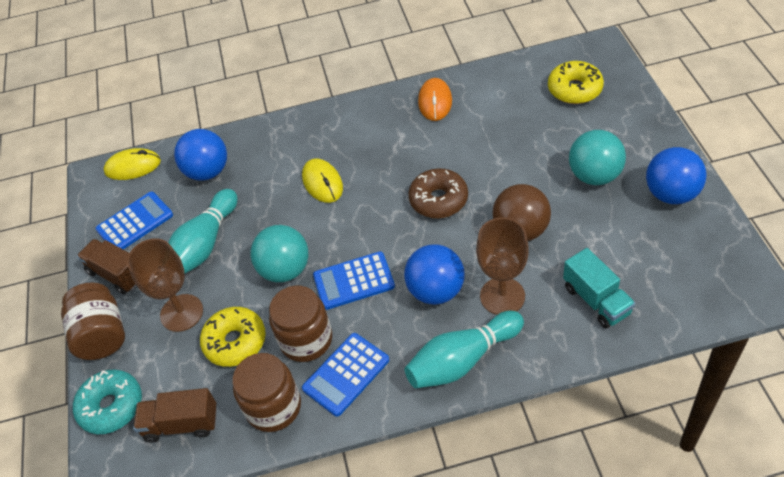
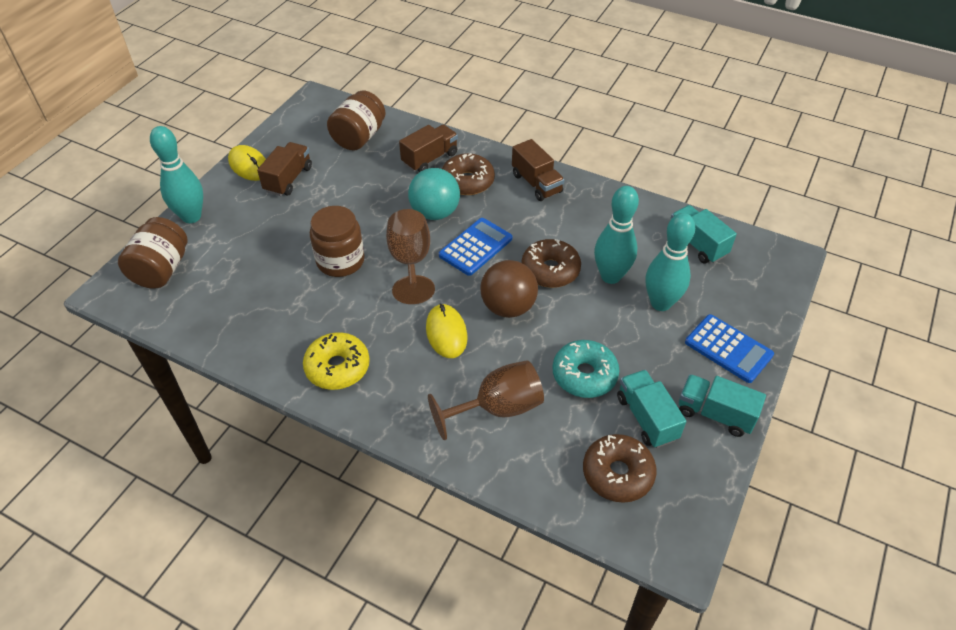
blue ball: [174,129,227,181] [404,244,465,305] [646,147,707,204] = 3 -> none = 0
blue calculator: [96,191,173,249] [302,333,389,417] [313,252,395,310] = 3 -> [439,218,512,276] [685,314,774,383] = 2
brown donut: [408,169,468,218] = 1 -> [442,153,495,195] [521,239,581,288] [583,434,657,503] = 3
brown truck: [77,239,137,294] [133,388,217,443] = 2 -> [257,142,312,196] [399,124,458,172] [512,139,564,201] = 3
orange mouse: [418,78,452,121] = 1 -> none = 0
turquoise ball: [251,225,308,282] [569,130,626,185] = 2 -> [408,168,460,220] = 1
turquoise bowling pin: [168,189,237,273] [404,311,524,388] = 2 -> [150,126,203,223] [594,186,639,284] [646,213,695,311] = 3
turquoise truck: [563,248,635,329] = 1 -> [617,370,687,448] [671,205,737,264] [679,374,766,437] = 3
yellow donut: [200,307,266,367] [548,61,604,104] = 2 -> [303,332,370,390] = 1

